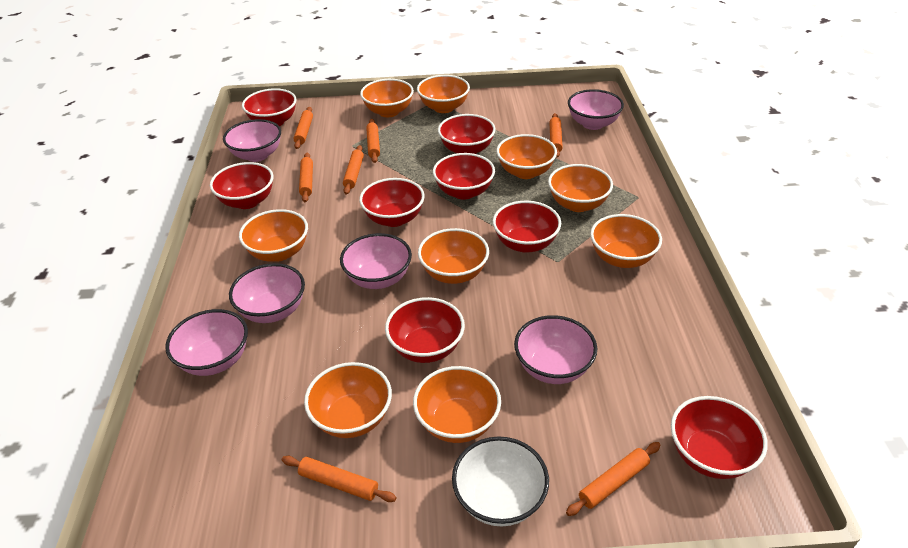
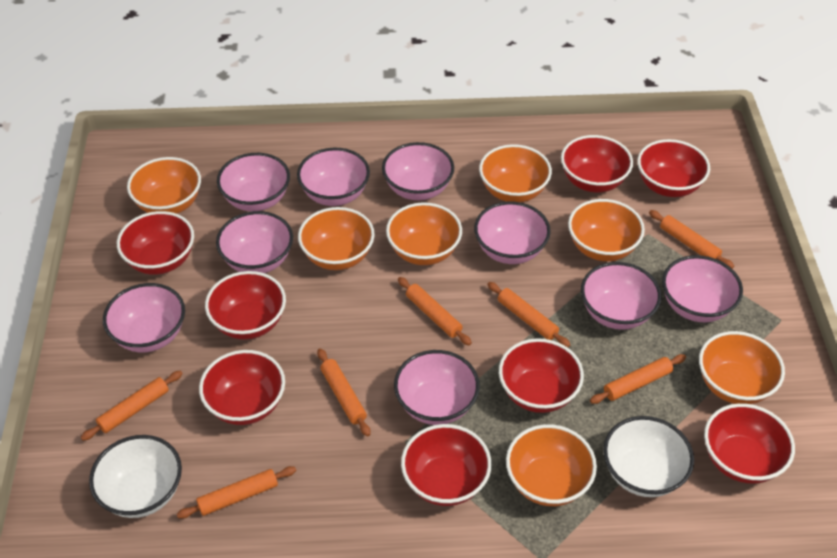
orange bowl: [239,209,308,262] [304,362,392,438] [360,79,414,117] [413,366,501,443] [417,75,470,113] [418,228,489,284] [496,134,557,179] [548,164,613,212] [590,214,662,268] = 9 -> [127,157,201,214] [298,207,375,270] [386,202,462,265] [479,144,552,202] [506,424,597,506] [568,199,645,261] [699,331,785,404] = 7
pink bowl: [165,309,248,376] [223,119,281,162] [229,263,305,323] [340,233,412,289] [514,315,597,384] [568,89,624,130] = 6 -> [103,283,185,352] [216,211,293,273] [217,153,290,211] [297,148,370,206] [382,142,454,200] [394,350,480,425] [474,202,551,264] [581,262,661,330] [662,255,743,322] = 9
white bowl: [452,436,549,527] = 1 -> [89,435,182,518] [603,416,694,497] = 2

